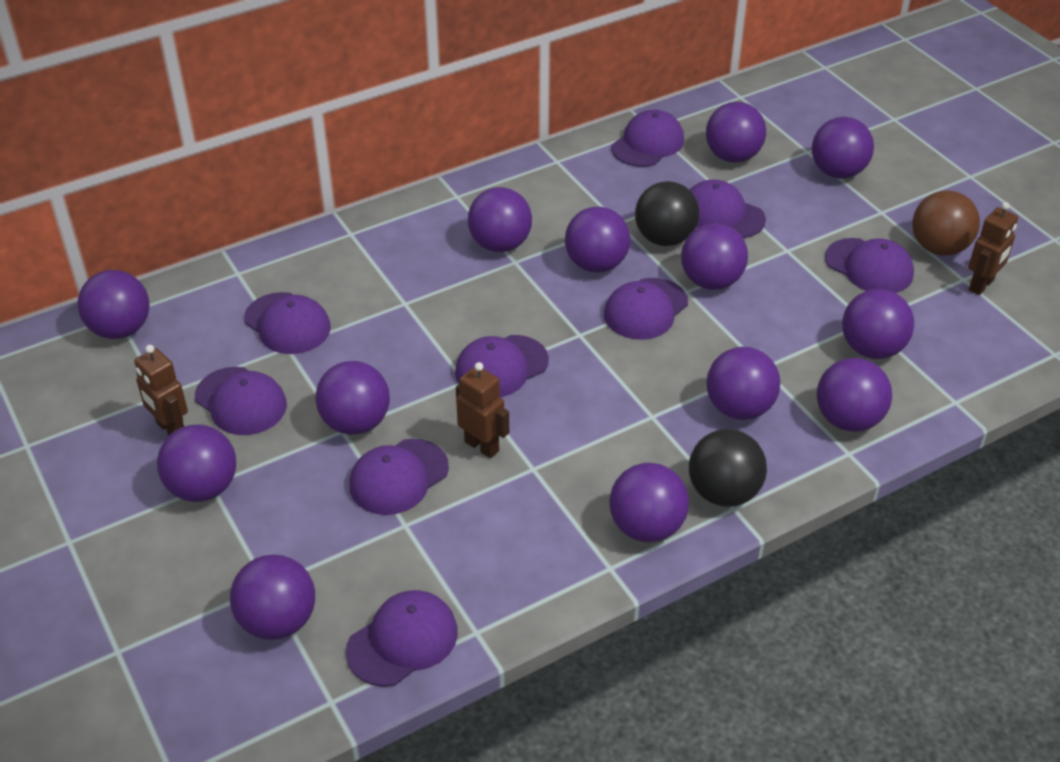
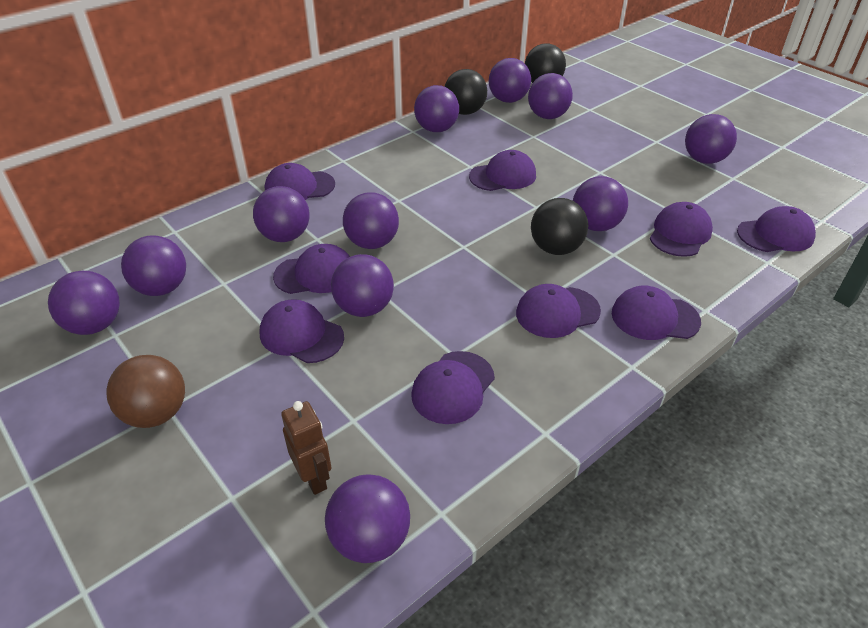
black ball: [635,181,699,246] [689,429,767,507] = 2 -> [445,69,487,115] [525,43,566,83] [531,198,588,255] = 3
brown robot: [134,345,188,435] [456,362,509,458] [968,202,1018,295] = 3 -> [281,401,332,495] = 1
purple ball: [78,270,150,339] [157,424,236,502] [230,555,315,640] [315,361,390,435] [468,187,532,252] [565,207,630,272] [609,463,689,542] [681,223,748,290] [706,102,766,163] [707,347,780,420] [812,117,874,179] [817,358,892,432] [842,289,914,359] = 13 -> [48,271,120,335] [121,235,186,296] [253,186,310,242] [325,474,410,563] [331,254,394,317] [343,192,399,249] [414,85,459,132] [489,58,531,103] [528,73,573,119] [573,176,628,231] [685,114,737,164] = 11

